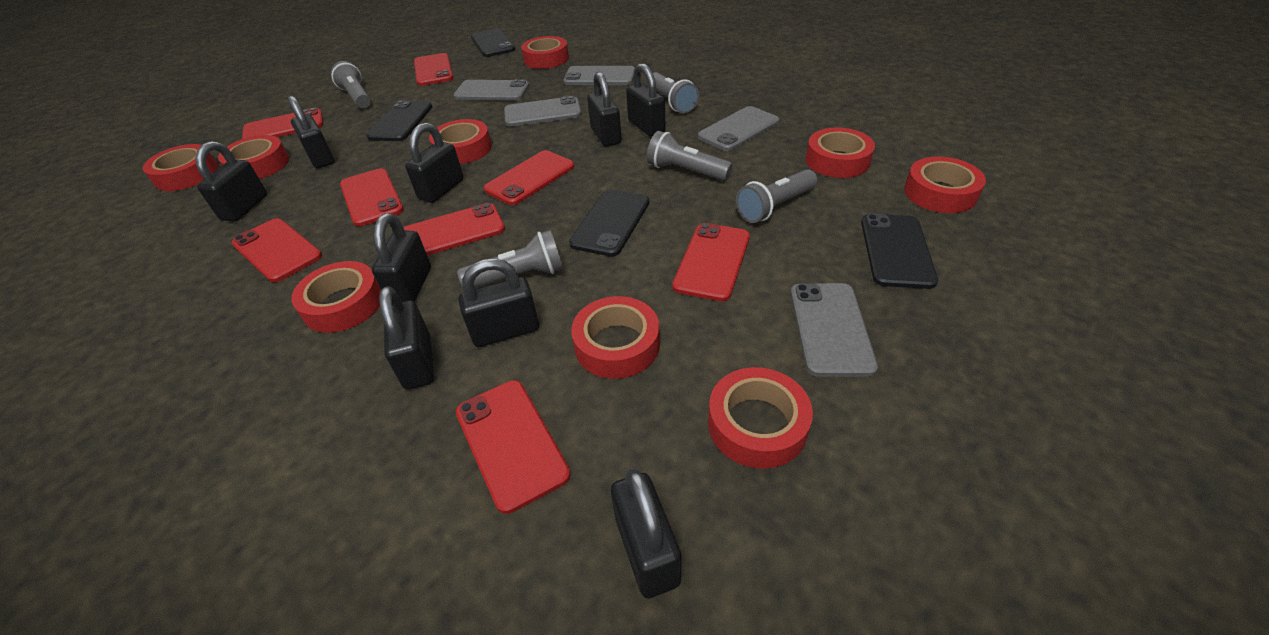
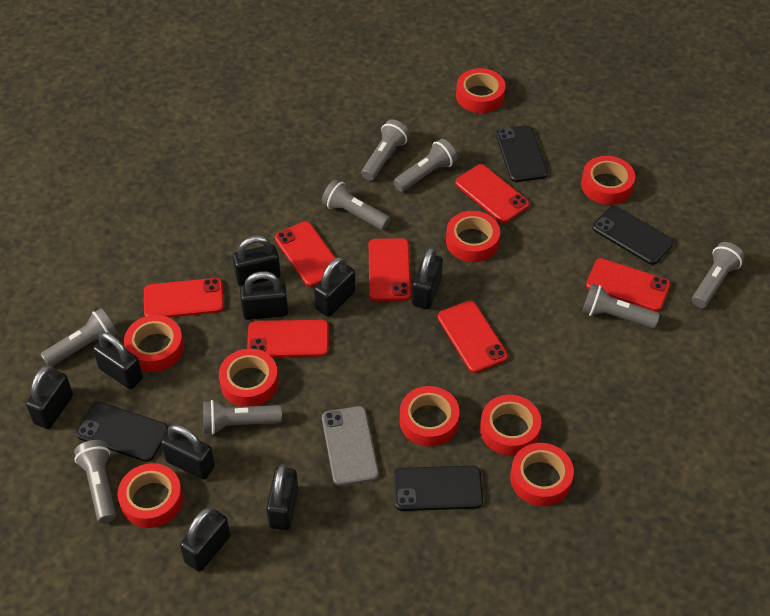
grey flashlight: [331,61,371,108] [457,230,564,288] [647,131,733,181] [653,72,699,113] [736,169,817,223] = 5 -> [40,308,118,366] [74,440,116,523] [203,400,282,434] [322,179,390,230] [361,119,410,181] [394,139,457,192] [582,284,660,329] [692,242,745,308] = 8
grey phone: [453,79,529,101] [504,96,581,127] [563,66,635,85] [698,106,779,151] [790,283,878,377] = 5 -> [322,406,379,486] = 1
red phone: [232,218,322,282] [242,108,323,139] [340,168,404,226] [403,203,505,256] [414,53,453,86] [455,380,571,514] [484,150,574,205] [672,223,750,301] = 8 -> [144,278,224,317] [247,320,329,357] [275,221,335,287] [369,238,411,301] [438,301,508,373] [455,164,530,223] [586,258,671,311] = 7

